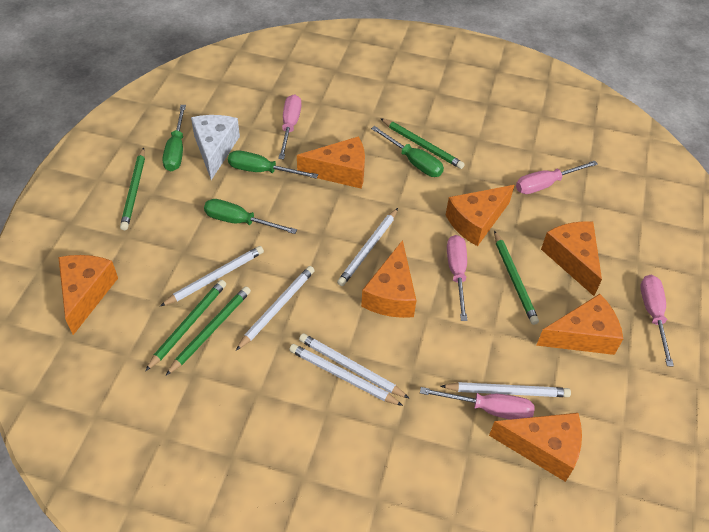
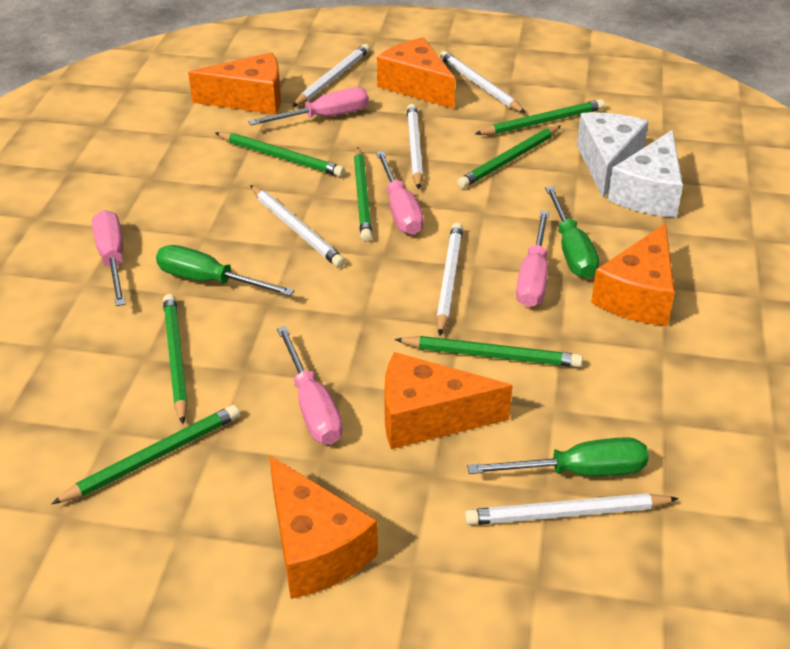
green pencil: [120,148,145,230] [145,280,226,371] [166,286,251,375] [380,118,465,169] [494,230,539,325] = 5 -> [51,405,240,504] [163,294,188,424] [215,132,345,177] [354,147,372,242] [395,336,583,367] [457,126,561,188] [475,99,605,135] = 7
green screwdriver: [163,105,186,171] [204,199,297,234] [228,150,318,179] [371,126,444,177] = 4 -> [156,245,295,296] [467,437,649,476] [545,186,599,279] = 3
orange cheese: [58,255,118,335] [297,136,365,189] [361,240,416,318] [446,185,514,246] [489,413,582,482] [536,294,623,355] [541,221,602,296] = 7 -> [188,53,281,115] [269,455,378,599] [377,38,455,109] [384,352,513,449] [591,223,675,326] = 5
white cheese: [191,115,240,180] = 1 -> [577,112,649,198] [607,130,683,218] = 2

